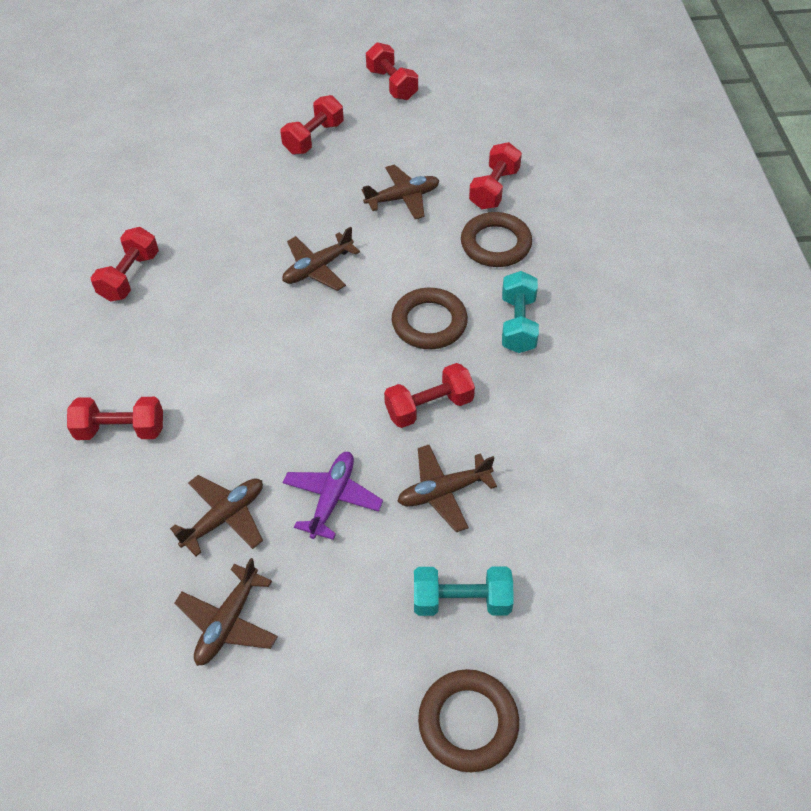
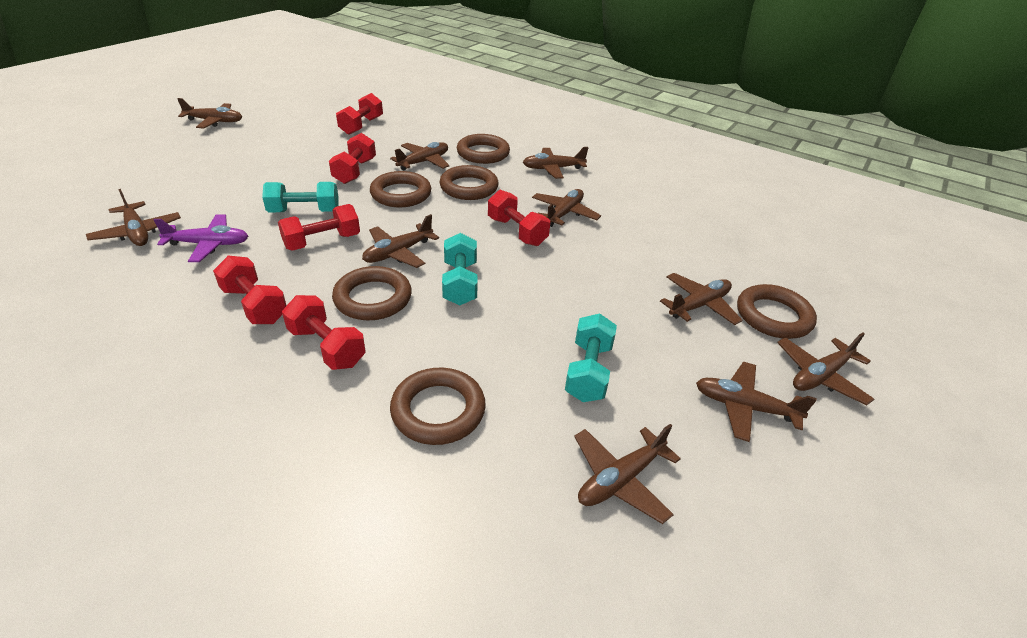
brown plane: [170,475,263,556] [175,558,278,666] [282,227,360,291] [361,164,439,219] [397,445,497,532] = 5 -> [86,189,181,246] [177,98,242,129] [362,214,439,268] [390,142,449,170] [523,147,589,179] [532,189,601,227] [574,424,681,524] [660,273,742,325] [696,362,817,442] [777,332,874,405] = 10
brown ring: [392,288,468,349] [418,669,519,772] [461,212,532,267] = 3 -> [332,266,412,321] [370,171,431,207] [390,368,486,445] [439,165,498,200] [457,134,510,164] [737,284,817,339] = 6
turquoise dumbbell: [414,566,514,616] [502,271,539,353] = 2 -> [262,182,339,212] [442,233,478,305] [565,313,617,402] = 3

